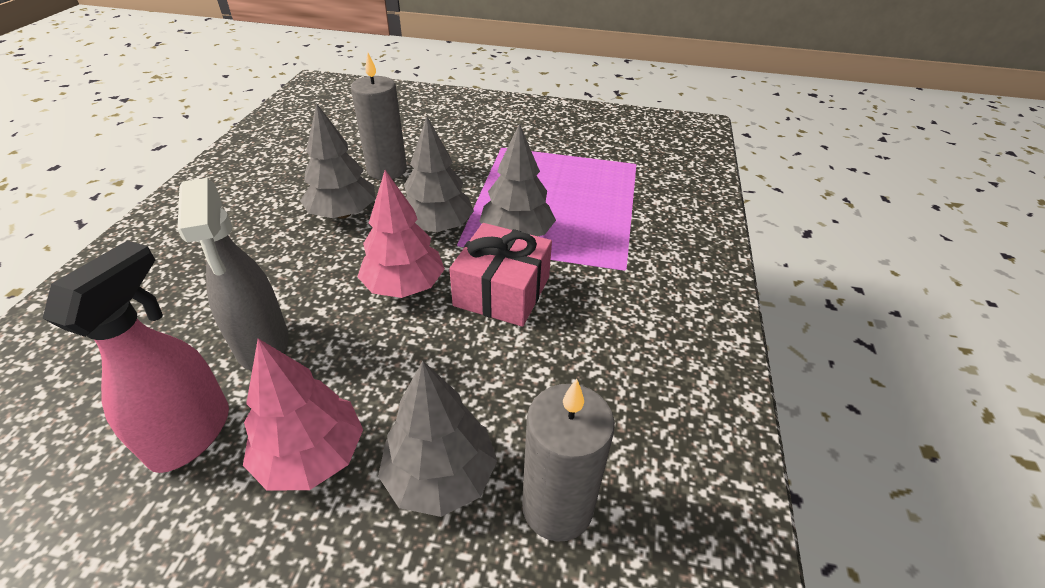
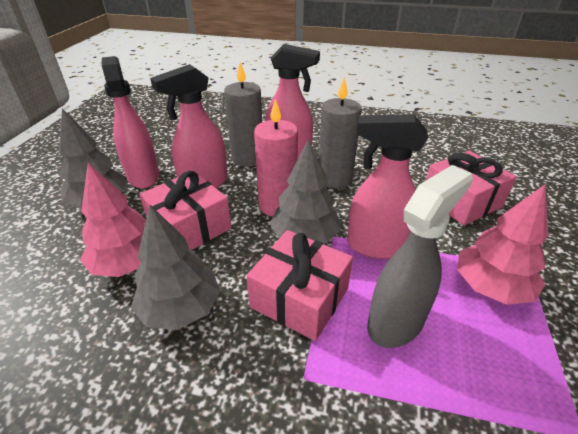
grey tree: [300,103,376,219] [378,361,497,517] [404,116,474,232] [479,123,556,236] = 4 -> [59,108,127,207] [131,205,220,330] [270,138,341,243] = 3
pink candle: none = 0 -> [254,99,298,217] = 1
pink gift: [449,223,552,327] = 1 -> [139,171,231,250] [246,230,353,341] [426,150,517,226] = 3
pink spray bottle: [42,241,229,473] = 1 -> [102,56,159,189] [150,64,228,188] [265,44,320,158] [347,114,428,259] = 4

